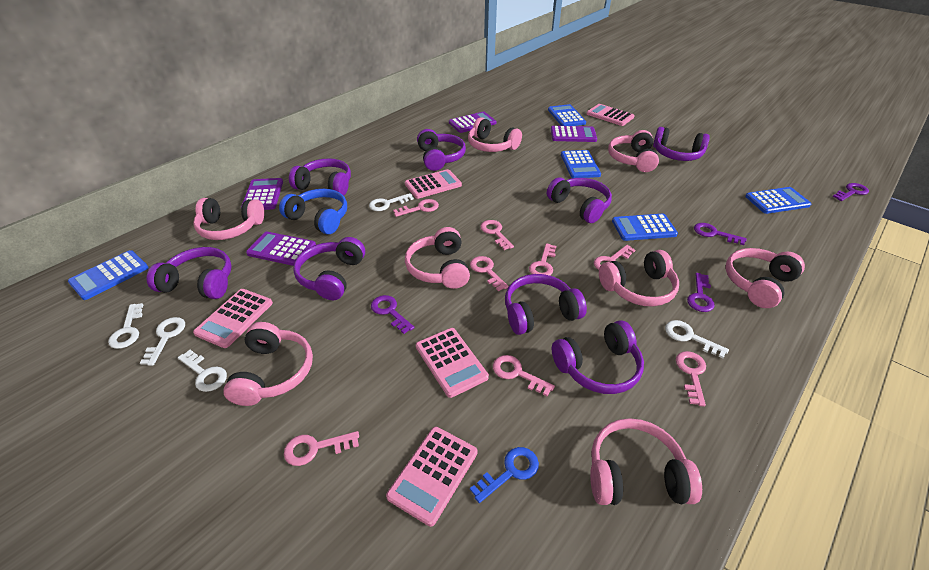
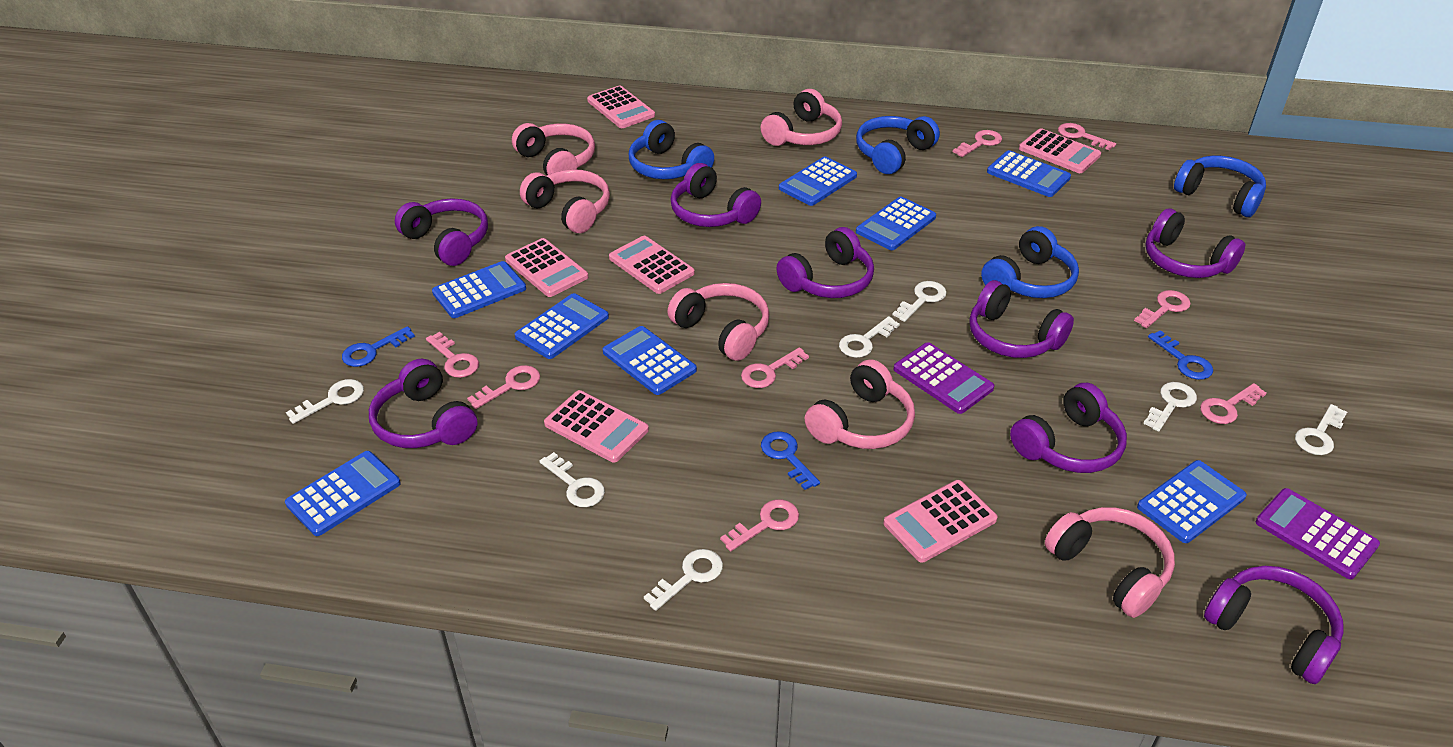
blue calculator: [68,250,149,300] [548,104,586,126] [561,150,601,178] [612,214,678,241] [745,187,811,214] = 5 -> [285,451,401,536] [432,261,526,318] [515,293,609,359] [603,326,697,395] [779,156,857,206] [856,197,936,250] [987,150,1071,197] [1137,460,1247,543] = 8
blue headphones: [279,189,347,234] = 1 -> [629,120,714,179] [856,116,940,174] [981,226,1079,298] [1174,156,1266,217] = 4
blue key: [470,447,539,503] = 1 -> [342,326,415,367] [761,431,820,490] [1148,330,1213,380] = 3
pink calculator: [193,289,273,348] [386,427,477,527] [405,169,462,199] [416,328,489,398] [587,104,635,126] = 5 -> [505,238,588,297] [544,390,649,463] [587,85,655,128] [609,236,695,294] [884,480,998,563] [1019,128,1101,173] = 6
pink headphones: [193,198,264,240] [223,322,313,406] [405,227,470,289] [468,117,522,152] [590,418,702,505] [599,250,679,307] [608,130,659,172] [726,248,805,308] = 8 -> [512,123,595,183] [520,169,610,233] [667,283,769,361] [761,89,842,146] [805,359,915,449] [1045,507,1175,618] = 6
purple calculator: [241,178,283,210] [246,231,316,266] [449,111,496,133] [551,126,597,142] = 4 -> [893,342,994,414] [1255,488,1380,579] = 2
purple key: [371,295,414,334] [687,273,715,312] [694,223,747,245] [833,183,869,201] = 4 -> none = 0
white key: [108,303,143,349] [140,317,185,366] [178,350,227,392] [369,193,414,211] [665,320,729,358] = 5 -> [286,379,364,424] [540,452,605,507] [644,549,723,611] [839,316,900,358] [893,281,946,322] [1143,382,1197,432] [1295,404,1347,455] = 7

